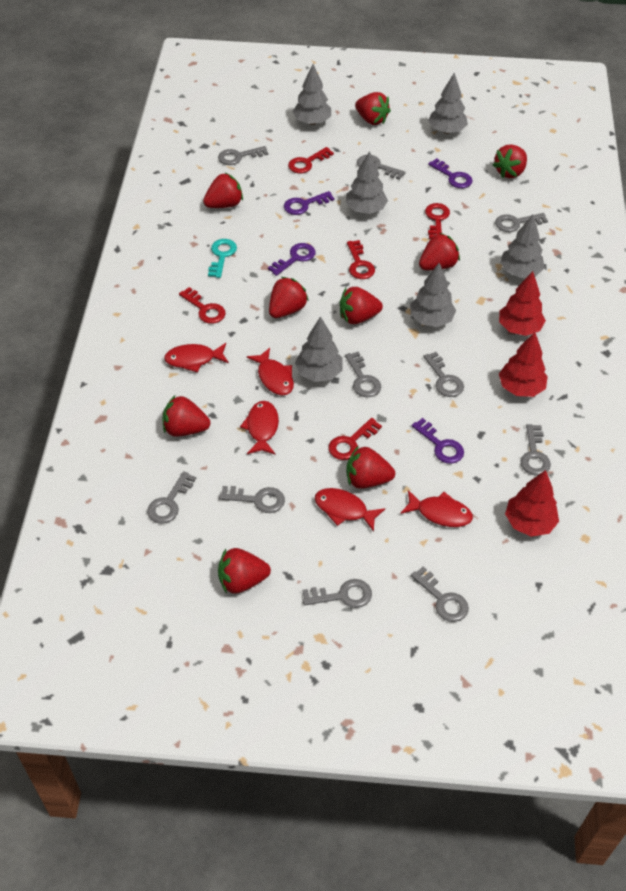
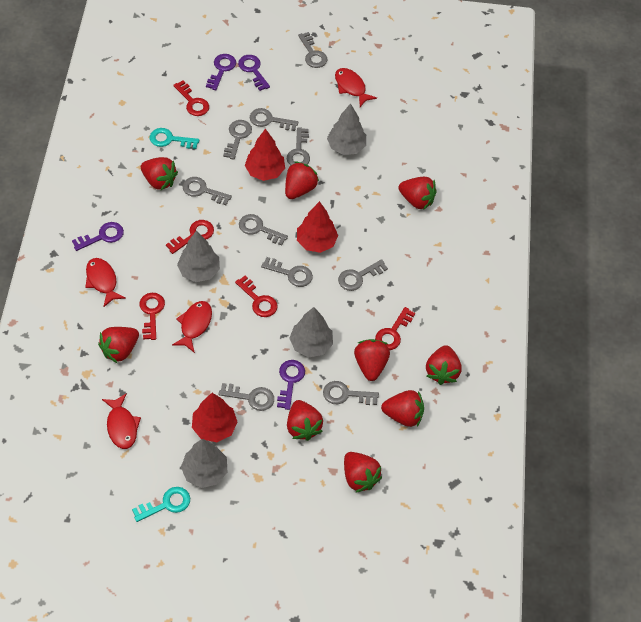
grey tree: [292,64,331,125] [295,316,343,382] [346,151,388,214] [410,263,456,327] [428,72,468,134] [500,215,545,278] = 6 -> [177,231,220,282] [181,439,227,488] [289,307,333,357] [327,103,366,155] = 4
red fish: [164,343,229,373] [240,401,279,455] [246,348,294,395] [314,488,385,532] [400,490,473,527] = 5 -> [85,258,126,307] [102,393,141,449] [172,301,212,353] [335,68,377,107] = 4
turquoise key: [208,239,237,278] = 1 -> [132,487,190,522] [150,128,199,149] = 2

